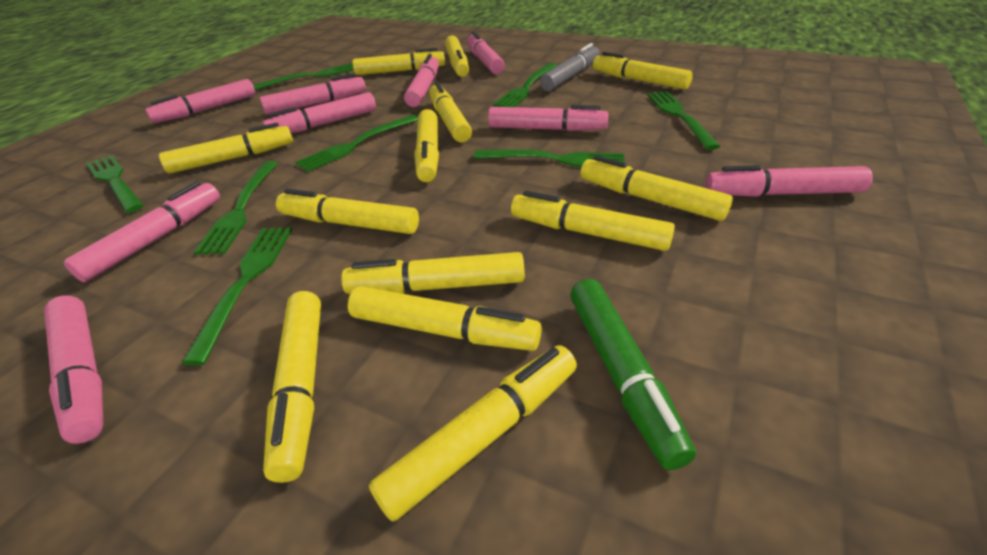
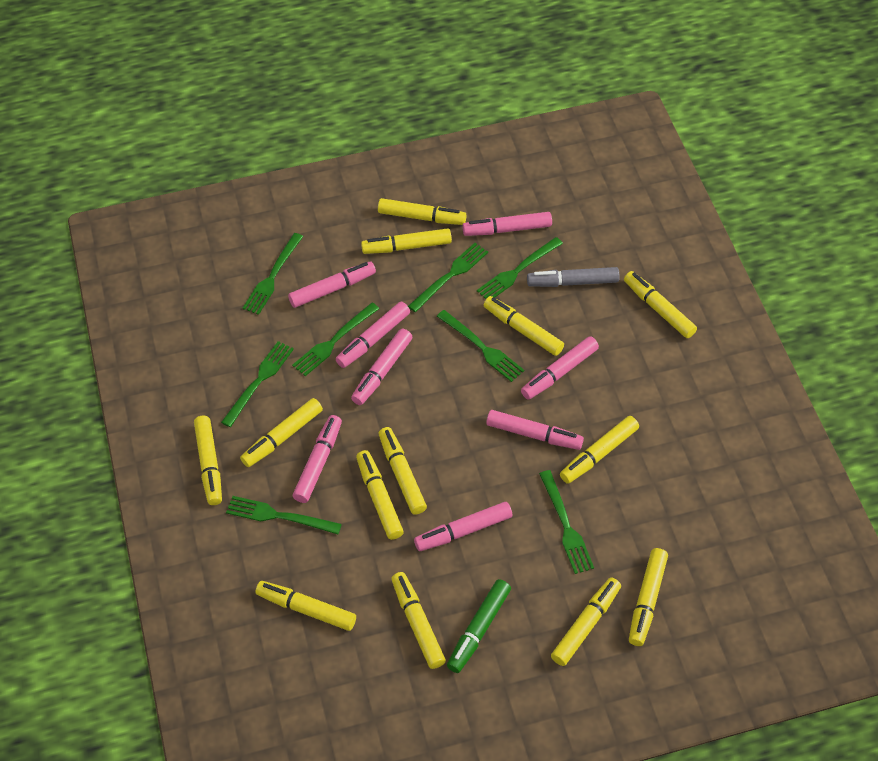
pink marker: [44,295,104,444] [64,181,220,283] [145,79,255,123] [260,73,366,115] [263,92,376,133] [404,54,439,107] [467,32,505,74] [488,105,609,131] [705,165,873,197] = 9 -> [288,261,376,308] [293,415,342,503] [336,302,410,368] [351,329,412,405] [414,502,512,551] [462,212,552,236] [486,410,584,450] [521,336,599,400] = 8

